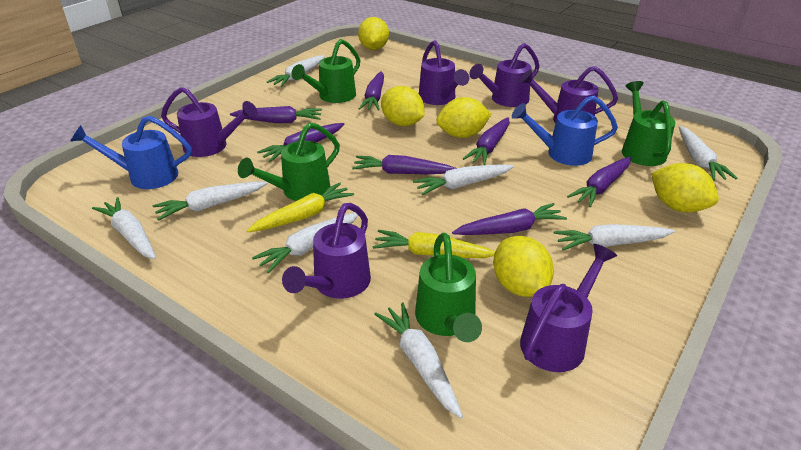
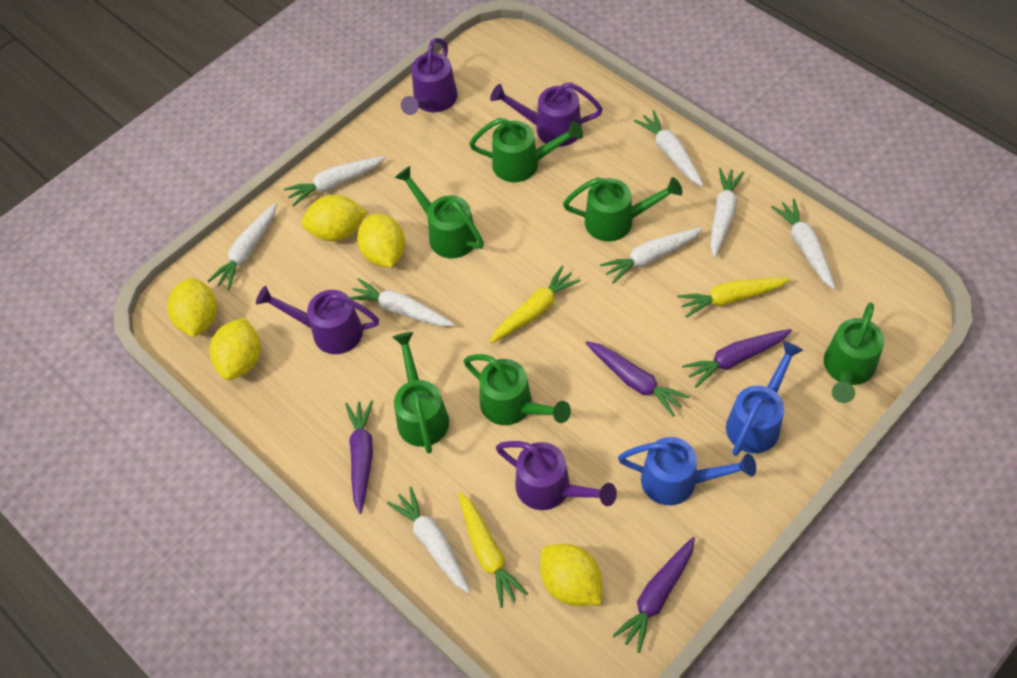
green watering can: [238,123,340,201] [291,39,360,103] [415,233,482,342] [622,81,675,166] = 4 -> [392,332,449,454] [395,166,484,259] [463,354,571,425] [469,118,583,182] [563,177,683,242] [824,302,884,403] = 6
purple carrot: [230,106,322,123] [257,123,344,162] [352,155,457,174] [359,72,384,111] [452,203,567,235] [463,117,510,165] [567,157,631,207] = 7 -> [345,400,373,514] [585,341,689,417] [612,537,695,653] [682,329,792,388] = 4
purple watering can: [161,87,258,157] [282,203,371,299] [419,40,469,105] [469,43,540,107] [519,66,618,124] [520,244,617,372] = 6 -> [256,286,379,354] [401,38,457,115] [490,82,603,147] [496,441,617,510] = 4
yellow carrot: [247,183,354,232] [372,230,495,258] = 2 -> [458,492,528,608] [489,265,581,344] [677,277,791,318] = 3

